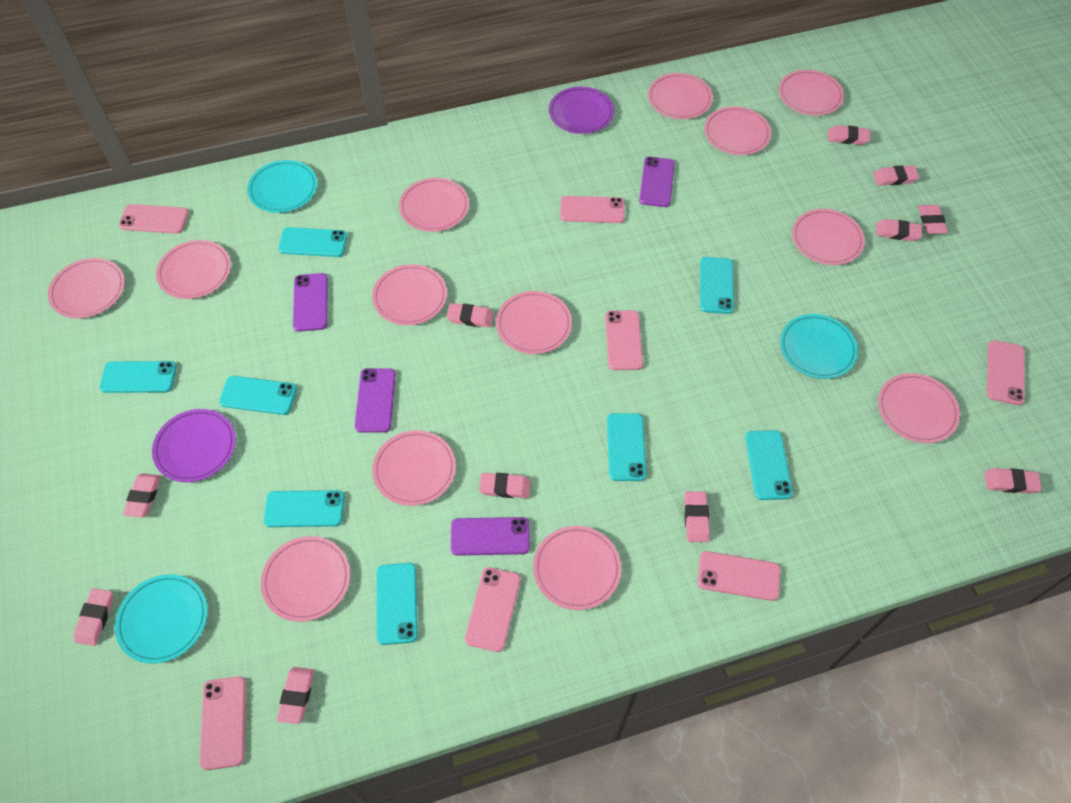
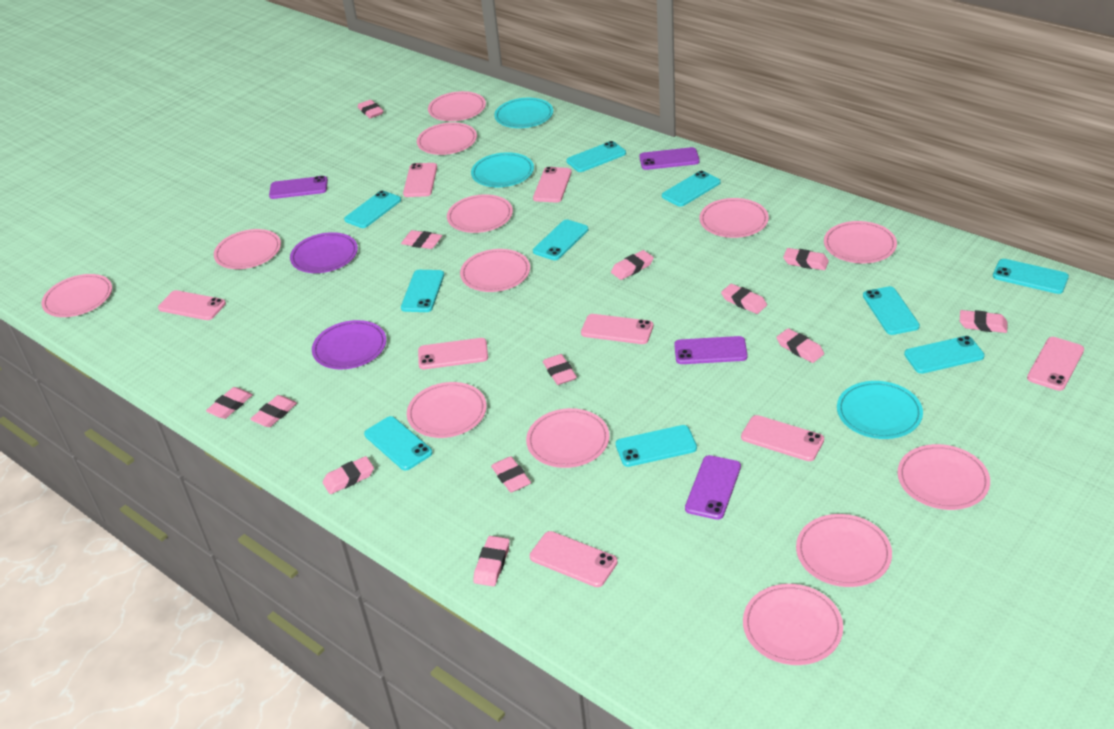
pink eraser: [74,588,113,646] [123,473,161,518] [277,667,314,724] [446,303,494,328] [479,473,531,498] [684,491,710,542] [828,125,870,145] [873,165,919,186] [876,219,922,241] [918,205,948,234] [985,468,1042,494] = 11 -> [206,387,253,419] [250,395,297,427] [323,456,374,494] [358,100,383,118] [401,230,442,249] [473,536,510,586] [491,456,531,493] [543,354,577,385] [611,250,654,280] [721,284,767,314] [777,328,824,363] [783,248,829,270] [960,310,1008,333] = 13
pink phone: [119,204,189,234] [200,676,246,770] [465,567,521,652] [560,196,625,223] [605,310,643,370] [698,551,780,601] [987,340,1025,405] = 7 -> [158,290,226,320] [403,163,437,197] [418,338,488,369] [530,531,618,587] [533,167,572,202] [581,314,653,344] [741,415,824,461] [1027,337,1084,391] = 8
turquoise phone: [99,361,177,393] [219,376,297,415] [264,490,345,527] [278,227,348,257] [376,563,418,645] [607,413,646,481] [700,257,734,314] [745,430,793,500] = 8 -> [344,190,401,228] [364,416,432,471] [401,270,444,312] [533,220,588,260] [566,141,626,172] [616,425,697,467] [662,171,721,207] [863,286,920,335] [904,336,985,374] [993,259,1069,294] = 10

